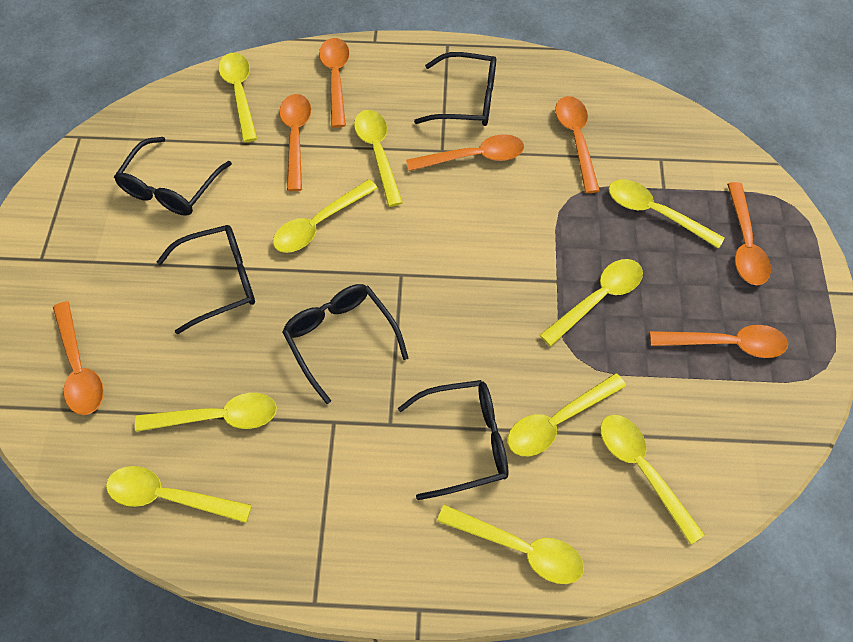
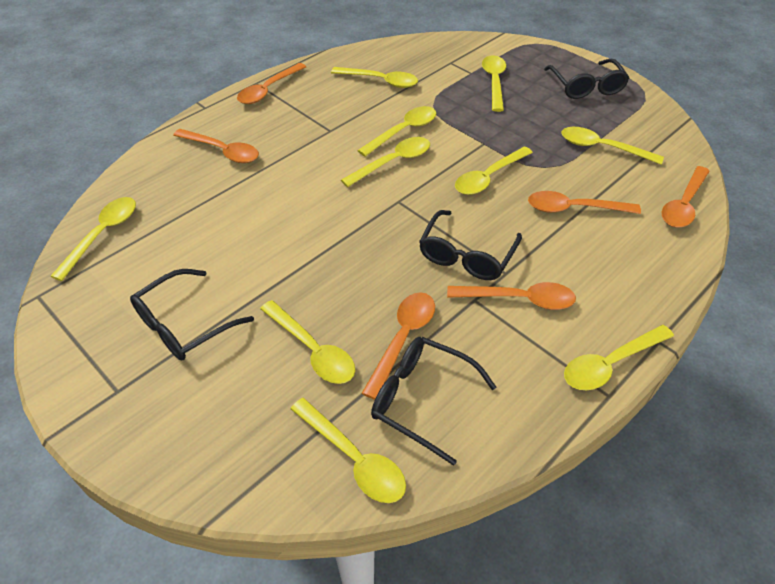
black glasses: [114,137,232,216] [157,225,255,334] [282,284,408,404] [398,380,509,500] [414,52,496,126] = 5 -> [130,269,254,360] [371,337,496,466] [419,210,522,280] [544,59,629,99] = 4
orange spoon: [53,301,104,415] [279,94,311,191] [319,38,350,128] [406,134,524,171] [555,96,600,193] [650,325,788,358] [727,182,771,285] = 7 -> [173,129,259,163] [237,63,306,104] [362,292,435,400] [447,282,576,310] [528,191,641,214] [662,166,710,228] = 6

